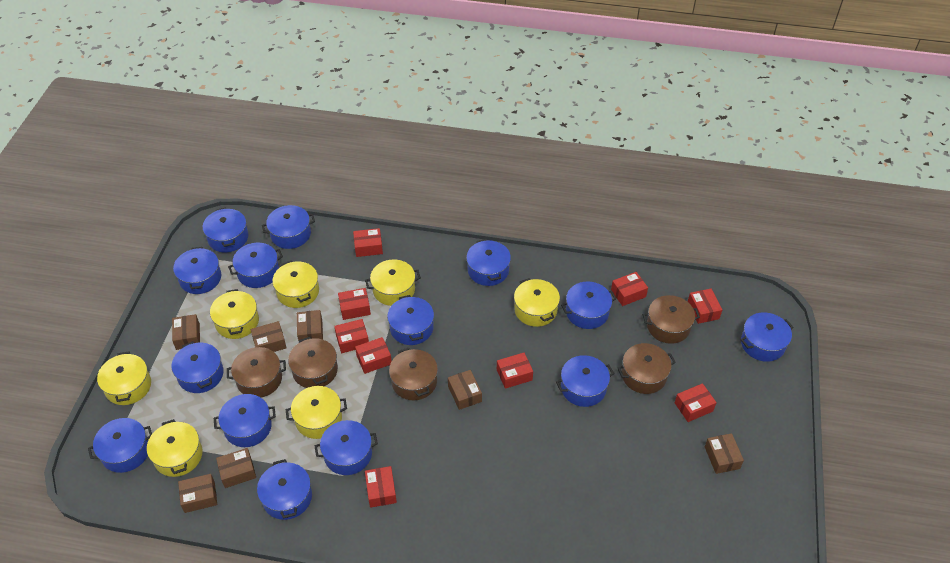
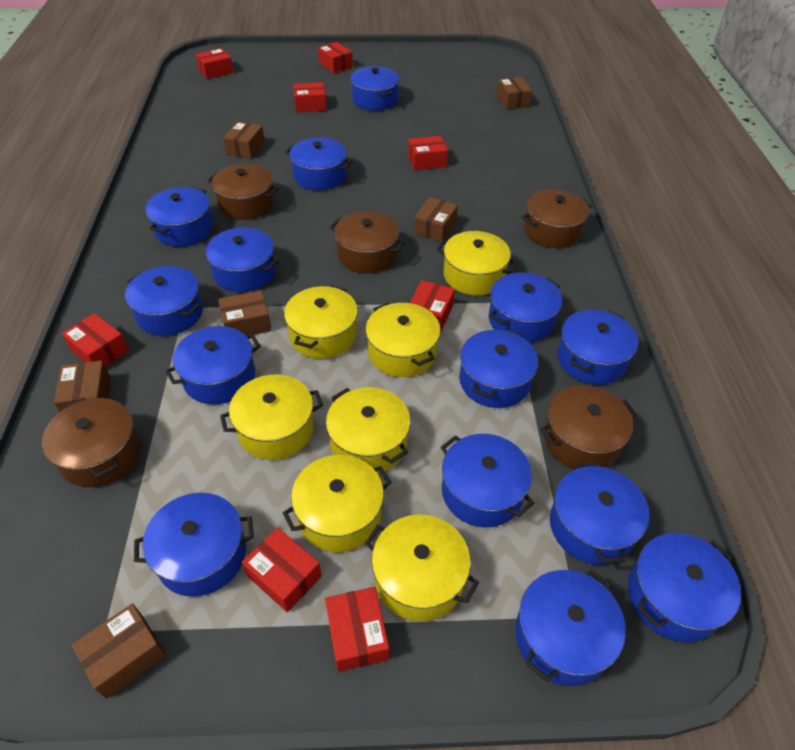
brown box: [172,314,200,350] [178,474,217,513] [216,448,256,488] [251,321,287,352] [297,310,323,341] [448,370,482,410] [705,433,744,474] = 7 -> [54,361,111,412] [72,603,166,699] [218,290,272,336] [223,121,265,159] [414,197,458,242] [497,77,532,109] = 6
red box: [334,319,369,353] [338,288,371,320] [353,228,383,257] [355,337,392,374] [365,466,397,508] [497,353,533,389] [611,272,648,306] [675,383,717,422] [688,289,722,324] = 9 -> [62,313,129,367] [195,48,234,79] [242,528,322,612] [293,82,327,112] [318,42,353,73] [325,587,389,672] [408,136,448,170] [410,280,455,331] = 8

